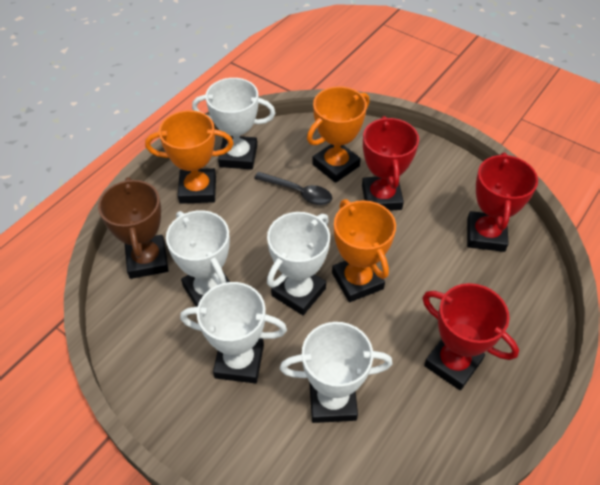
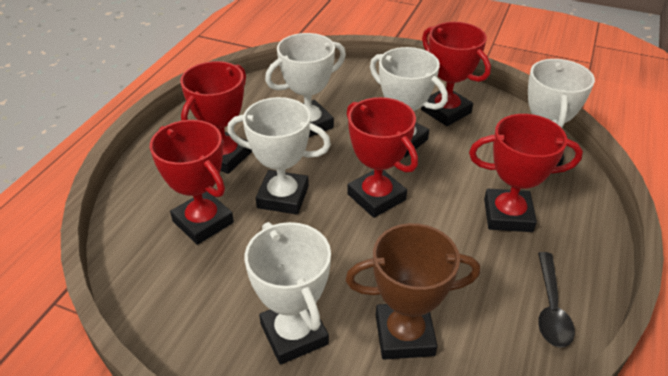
orange trophy: [145,110,234,204] [307,86,370,183] [332,199,396,302] = 3 -> none = 0
red trophy: [362,116,419,211] [422,283,519,390] [467,153,538,252] = 3 -> [150,120,234,245] [180,61,252,174] [347,97,418,218] [421,22,491,126] [469,114,583,232] = 5

